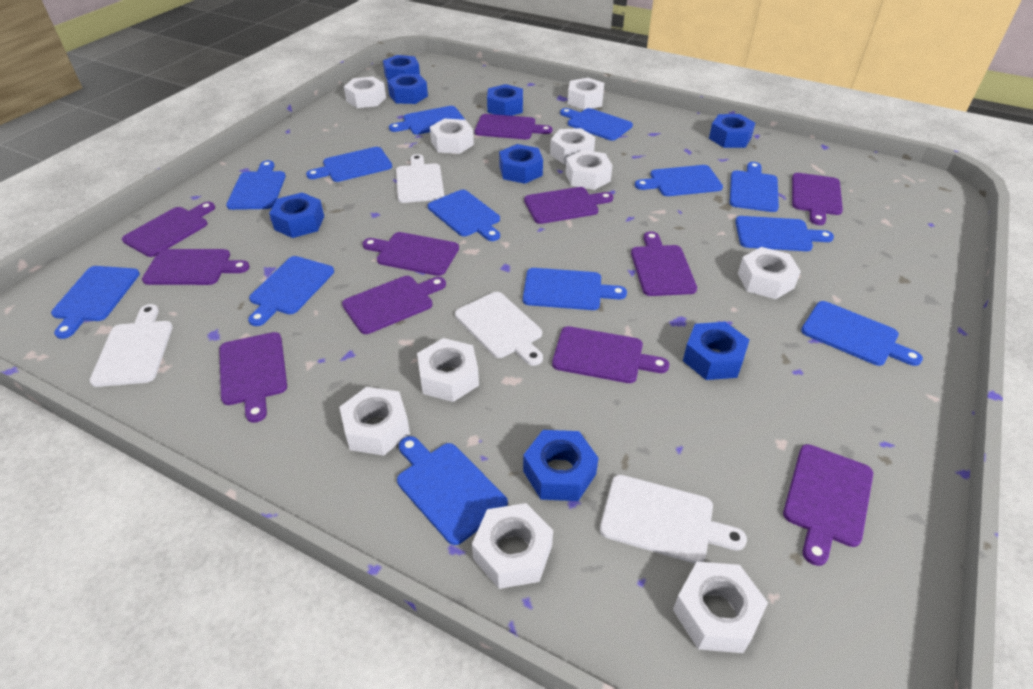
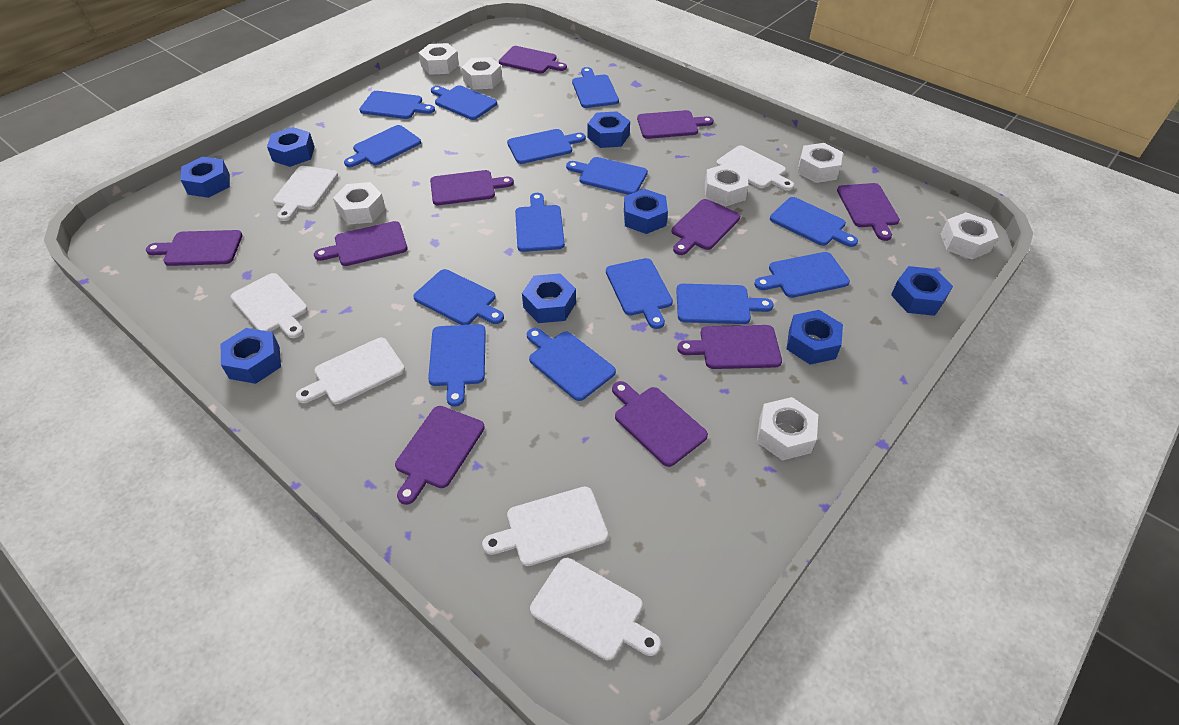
blue cutting board: [51,266,140,339] [226,160,286,210] [248,256,334,326] [306,147,392,182] [389,106,465,135] [397,436,508,545] [428,190,500,241] [523,268,627,310] [560,108,633,141] [635,165,723,196] [730,162,779,212] [735,216,834,251] [801,301,923,366] = 13 -> [344,125,421,167] [359,91,435,119] [413,269,504,325] [428,324,486,407] [431,85,497,120] [507,129,586,164] [515,193,565,252] [527,328,616,401] [566,157,648,195] [572,67,619,108] [606,258,673,329] [676,284,774,324] [754,252,850,298] [770,197,858,247] = 14
purple cutting board: [122,202,215,257] [142,249,249,285] [219,332,287,423] [342,276,446,334] [362,232,459,276] [475,114,552,139] [524,187,613,224] [552,326,669,383] [631,231,697,296] [783,444,873,566] [792,173,843,225] = 11 -> [146,230,243,266] [314,221,408,266] [395,406,485,505] [430,170,514,205] [499,46,567,74] [612,381,708,467] [637,110,714,139] [672,199,740,255] [677,325,782,369] [837,183,900,241] = 10
white cutting board: [90,304,173,387] [396,154,444,203] [455,292,543,366] [600,475,747,564] = 4 -> [231,273,307,338] [273,166,338,221] [296,338,405,404] [482,486,608,566] [530,558,661,660] [716,145,794,191] = 6
white nut: [339,387,410,456] [344,77,386,108] [417,338,479,402] [430,118,474,154] [472,503,553,589] [550,128,595,164] [566,150,612,190] [568,78,604,110] [673,562,768,653] [738,247,801,299] = 10 -> [333,182,386,225] [419,43,459,75] [461,57,502,90] [705,164,749,206] [757,397,818,461] [797,143,843,183] [941,212,998,260] = 7

